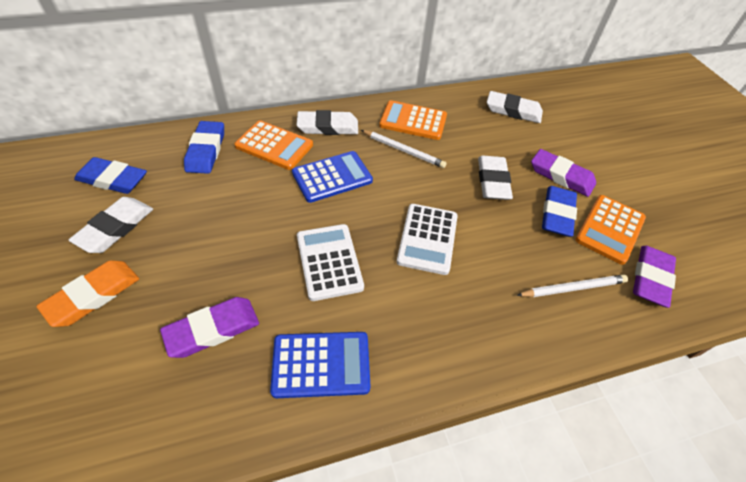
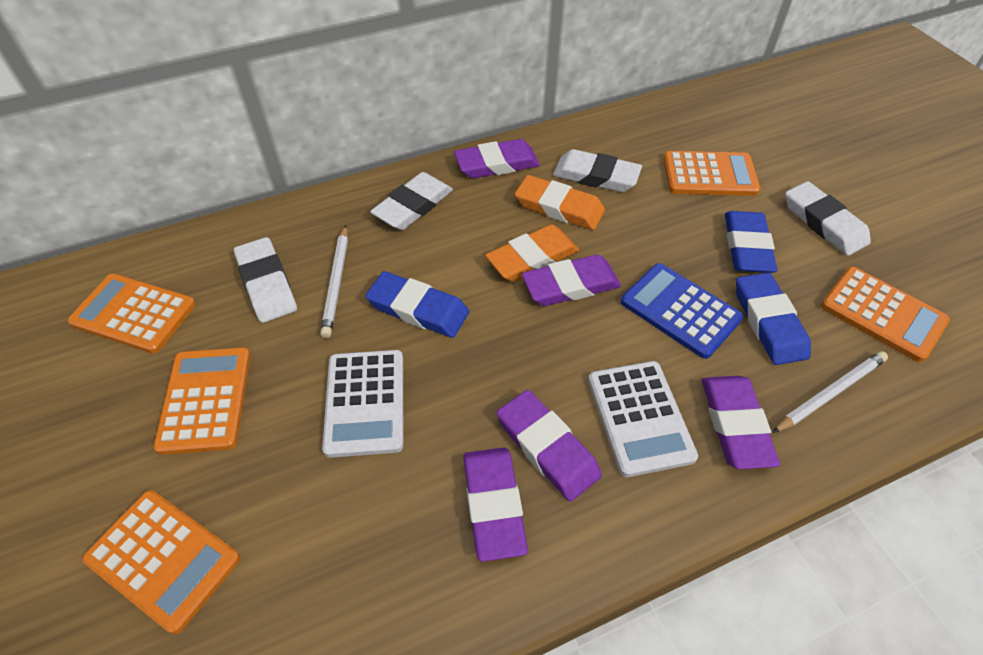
blue calculator: [270,332,371,398] [292,151,373,203] = 2 -> [621,263,743,359] = 1
orange calculator: [234,120,313,170] [379,100,447,140] [575,195,646,265] = 3 -> [67,274,196,354] [82,490,240,634] [153,347,251,455] [663,151,761,196] [821,267,950,362] = 5
orange eraser: [36,260,139,327] = 1 -> [485,224,579,282] [515,175,605,230] = 2
purple eraser: [160,297,259,358] [531,149,596,197] [633,246,676,308] = 3 -> [454,139,540,179] [463,447,528,562] [497,390,602,502] [522,255,621,306] [702,376,780,469] = 5

